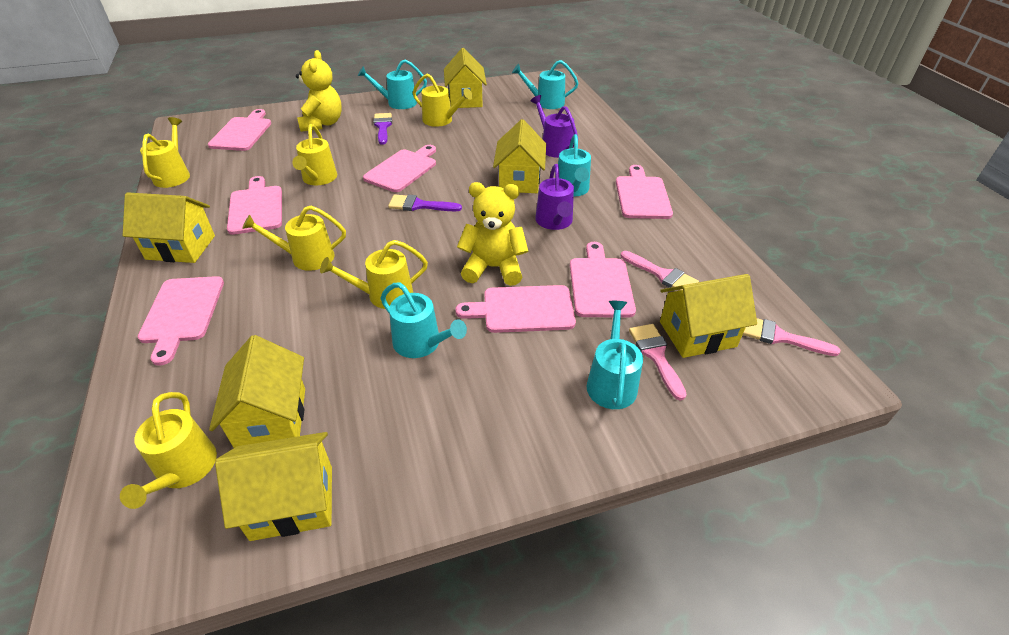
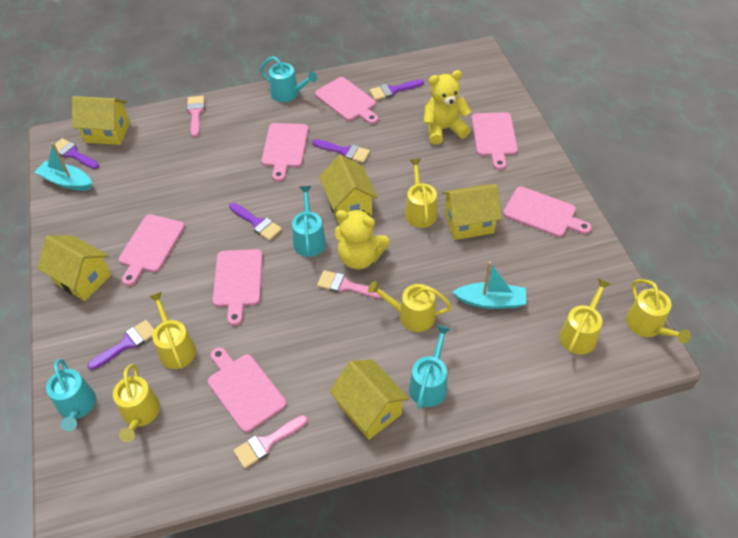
purple brush: [373,113,392,145] [388,194,462,211] = 2 -> [50,138,99,169] [88,320,155,370] [229,203,282,241] [312,139,370,163] [369,79,424,101] = 5
purple watering can: [531,95,578,158] [535,164,574,230] = 2 -> none = 0
turquoise boat: none = 0 -> [35,142,92,191] [453,262,526,309] = 2
turquoise watering can: [358,59,427,109] [380,282,467,358] [512,60,578,109] [558,134,591,197] [586,301,643,409] = 5 -> [46,359,96,431] [260,56,317,102] [292,186,326,257] [409,325,451,409] = 4
yellow house: [123,192,215,263] [209,335,305,448] [215,432,332,541] [444,48,487,108] [493,119,546,193] [660,274,757,358] = 6 -> [37,235,111,301] [72,96,130,145] [319,155,378,224] [329,360,409,440] [442,184,502,240] = 5

